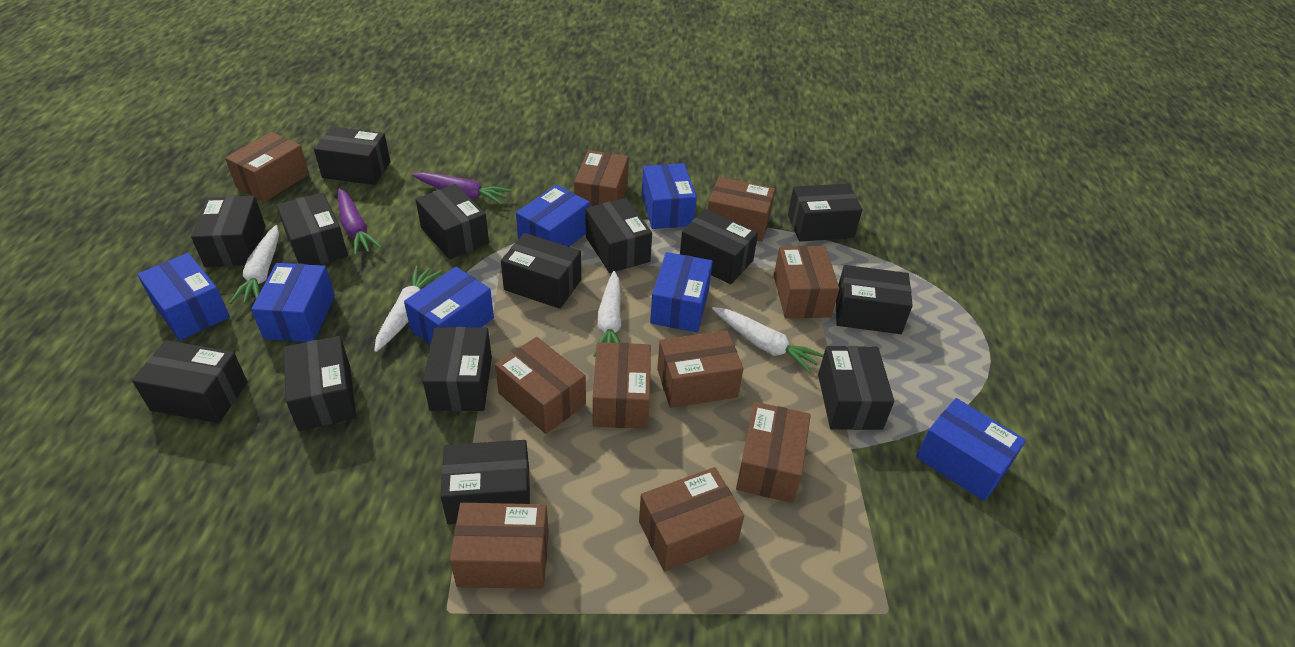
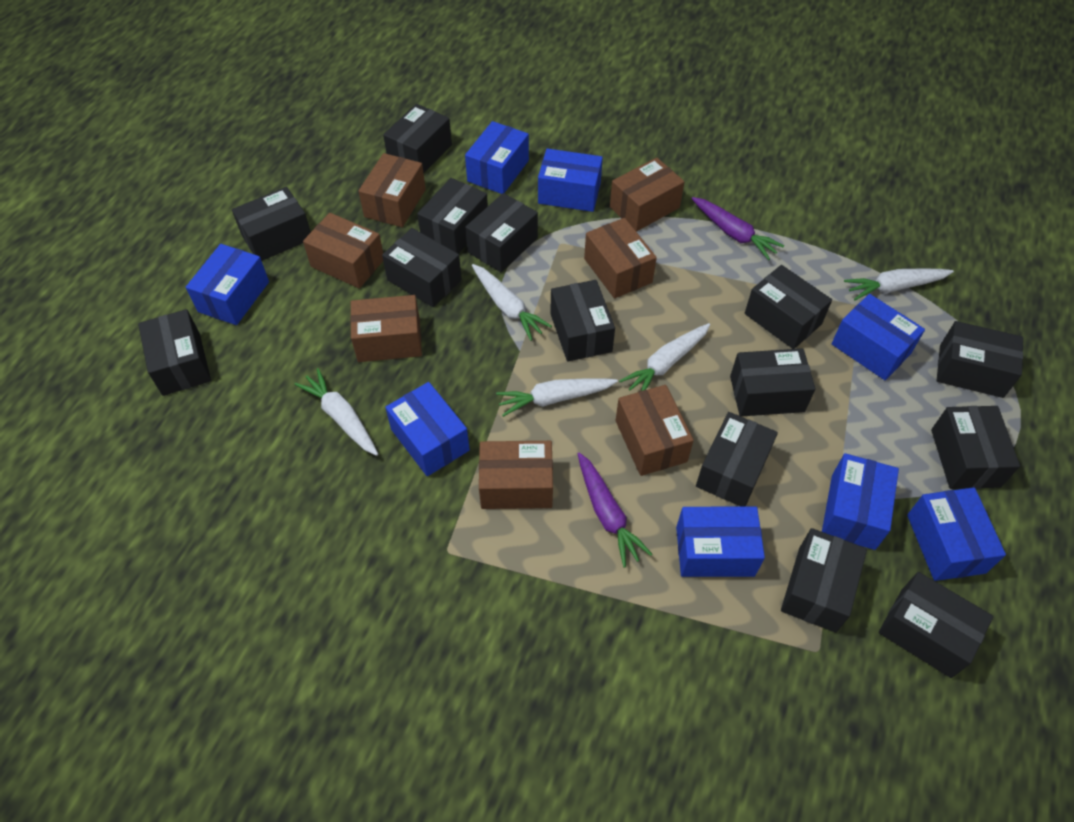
blue box: [137,253,230,340] [251,263,335,342] [404,267,494,345] [516,185,590,247] [642,163,697,229] [650,252,713,332] [916,398,1026,501] = 7 -> [186,244,269,325] [385,382,470,476] [465,121,529,194] [538,149,603,212] [676,507,765,577] [822,453,899,550] [831,294,925,380] [907,487,1006,581] = 8
brown box: [225,132,309,202] [450,503,549,589] [495,337,586,434] [574,150,629,207] [593,342,651,429] [639,467,744,572] [657,330,743,408] [708,177,775,242] [736,402,811,503] [774,246,839,318] = 10 -> [303,213,383,288] [350,295,422,362] [358,153,426,227] [479,441,553,509] [584,218,657,298] [610,158,685,232] [615,385,694,476] = 7
white carrot: [229,225,279,304] [374,266,442,352] [593,271,621,357] [712,307,824,373] = 4 -> [294,368,378,456] [472,264,552,341] [496,378,618,417] [619,323,710,391] [844,268,954,301] = 5

